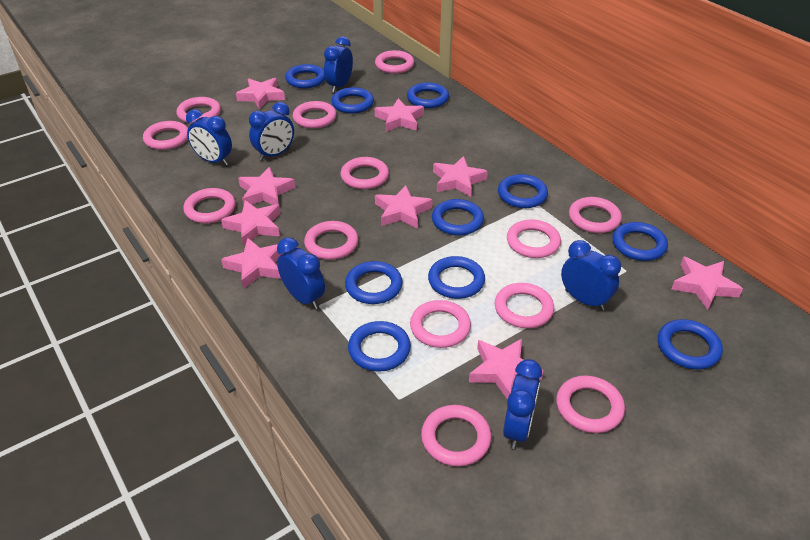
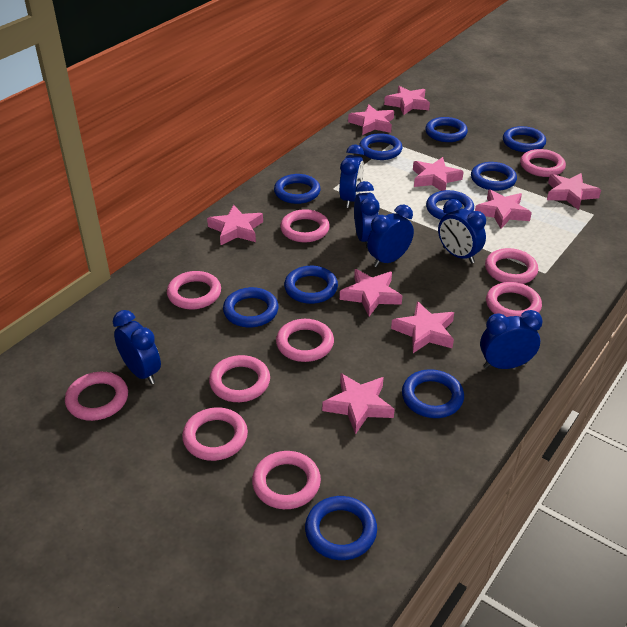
pink ring: [143,121,188,150] [177,97,221,124] [183,188,236,223] [293,101,336,128] [304,221,358,260] [340,157,389,189] [375,50,414,74] [410,300,471,348] [421,405,491,466] [494,283,554,328] [507,219,561,258] [556,375,625,433] [569,197,622,233] = 13 -> [65,372,128,421] [167,271,221,309] [182,407,248,461] [209,355,270,402] [252,451,321,509] [276,319,334,362] [280,209,330,242] [485,248,538,284] [486,282,542,317] [520,149,566,177] = 10

